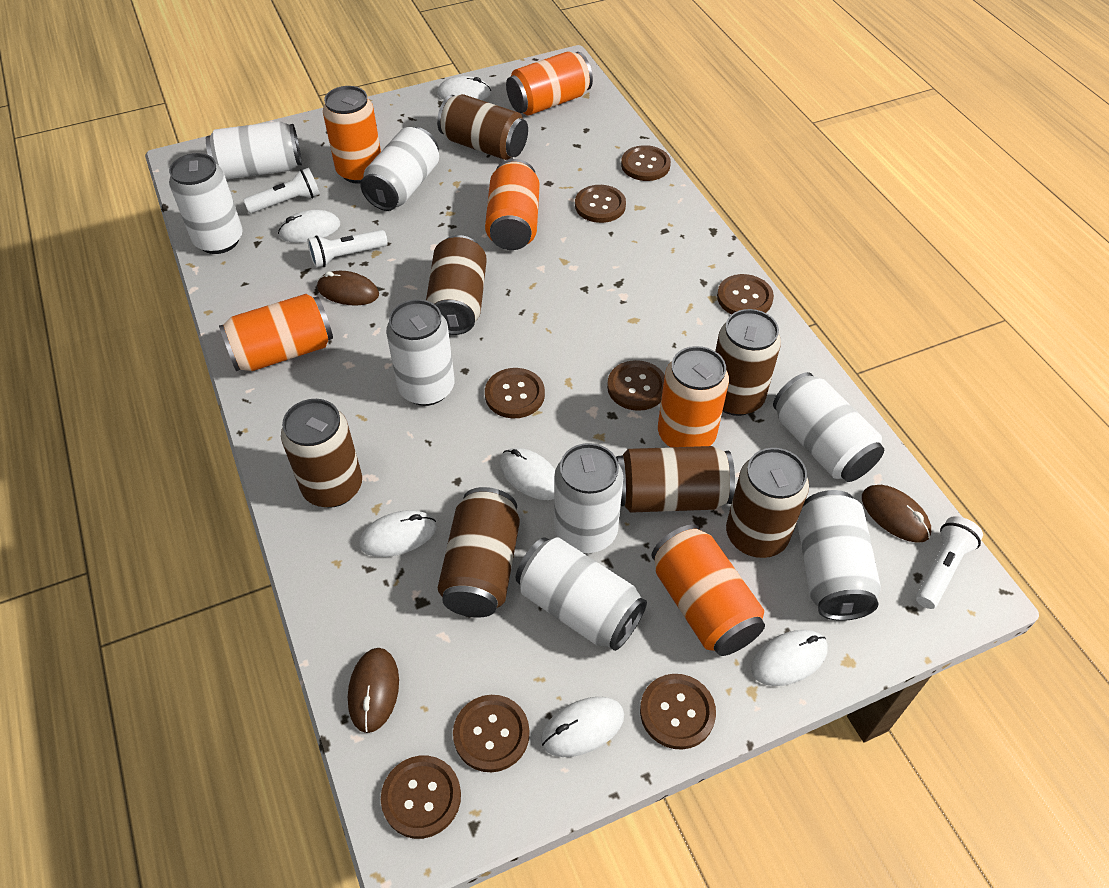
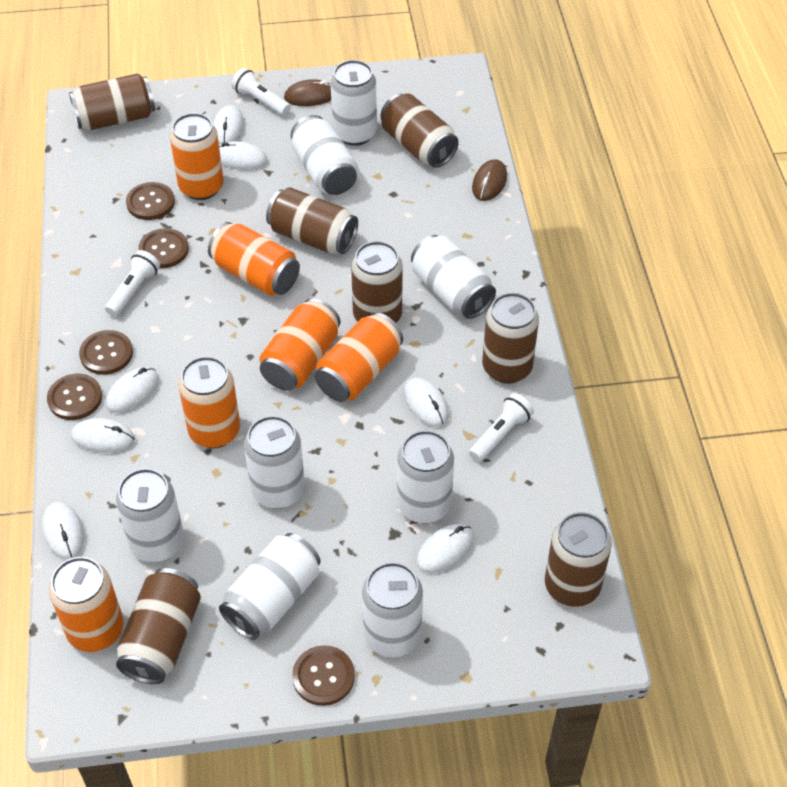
brown button: [381,755,461,839] [453,695,530,772] [485,368,545,418] [575,185,626,223] [607,360,665,411] [621,145,671,181] [640,674,716,750] [717,274,774,314] = 8 -> [47,374,102,420] [79,330,133,375] [126,182,175,220] [138,228,189,268] [292,645,355,706] = 5
brown mouse: [317,271,379,306] [348,648,399,733] [862,485,931,543] = 3 -> [284,79,331,106] [472,159,507,201] = 2
white mouse: [278,210,340,243] [359,510,437,557] [437,76,491,100] [500,448,555,500] [541,697,624,757] [751,630,828,686] = 6 -> [42,502,84,559] [71,418,135,453] [106,367,159,413] [213,105,244,145] [219,141,268,170] [404,377,449,427] [416,524,474,573] = 7

